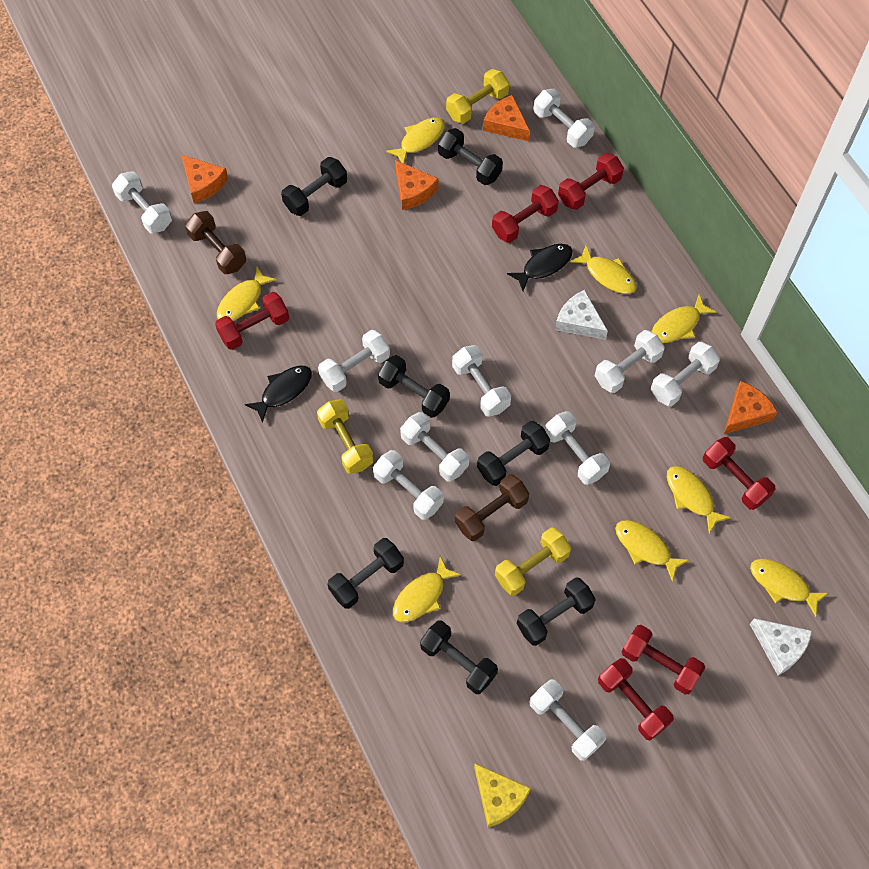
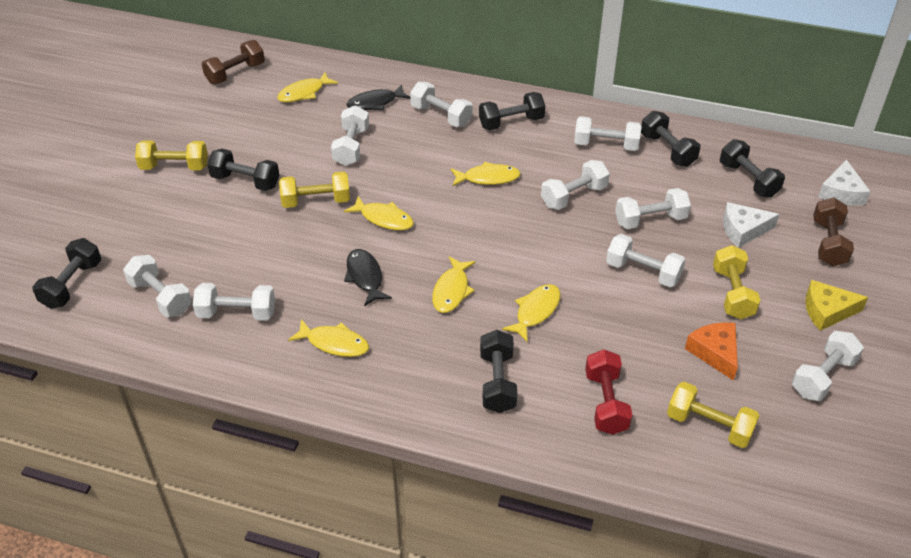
black dumbbell: [281,157,347,216] [327,538,404,609] [378,355,450,418] [420,620,498,694] [438,128,503,185] [477,421,550,486] [517,577,596,646] = 7 -> [32,238,101,309] [207,149,279,191] [479,92,545,130] [480,330,517,413] [641,111,700,167] [720,139,785,198] = 6
orange cheese: [181,155,228,203] [395,160,439,210] [483,95,530,141] [724,381,778,434] = 4 -> [685,322,738,381] = 1
red dumbbell: [215,292,289,350] [492,185,559,243] [558,153,624,210] [598,658,674,740] [621,625,705,694] [703,437,775,510] = 6 -> [585,349,633,435] = 1
white dumbbell: [112,172,172,233] [318,330,390,392] [373,450,444,520] [400,412,469,482] [452,345,511,417] [529,679,606,761] [533,89,595,148] [545,411,610,485] [595,330,665,393] [651,342,720,406] = 10 -> [123,255,192,317] [193,283,275,321] [331,105,369,166] [410,82,472,127] [541,160,610,210] [574,116,642,151] [606,234,685,287] [615,188,691,229] [792,331,864,401] = 9
yellow dumbbell: [317,399,374,474] [446,69,509,124] [495,527,571,596] = 3 -> [135,140,208,170] [279,172,350,208] [667,382,760,448] [713,245,761,319] = 4
yellow fish: [217,267,277,321] [386,118,445,163] [393,556,461,622] [570,245,637,294] [615,520,689,582] [652,295,717,343] [667,466,731,533] [750,559,828,617] = 8 -> [277,72,338,102] [288,319,369,357] [344,196,414,230] [432,256,476,313] [451,162,521,186] [502,284,561,342] = 6

